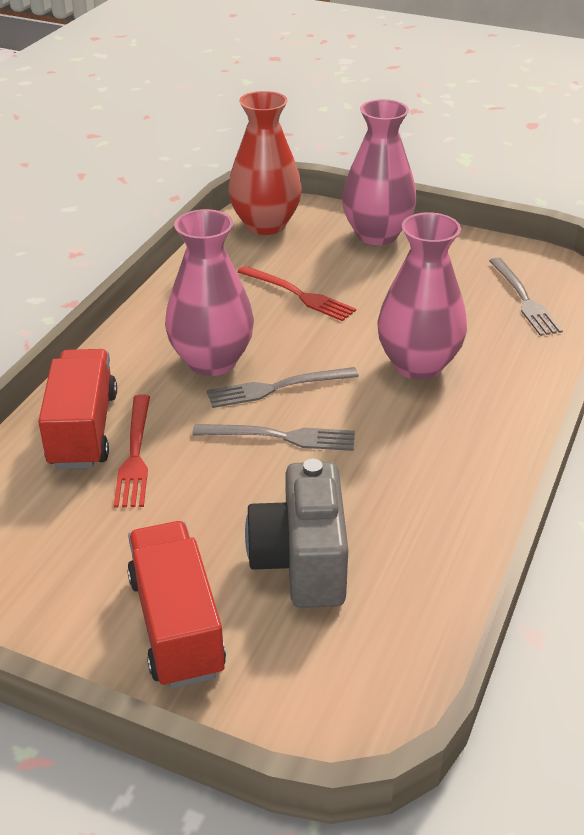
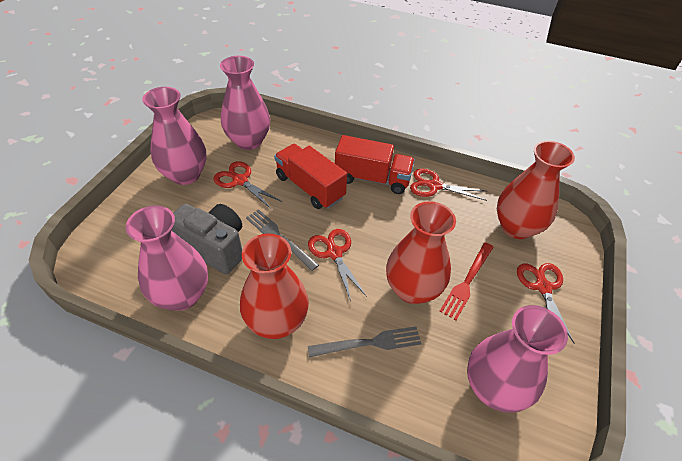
grey fork: [192,424,355,451] [207,367,359,408] [489,258,563,336] = 3 -> [246,209,319,271] [308,326,422,357] = 2
pink vase: [165,209,254,376] [342,99,417,245] [377,212,467,380] = 3 -> [126,206,208,311] [142,87,206,185] [220,56,270,150] [467,305,568,413] = 4
red fork: [114,394,150,508] [238,266,356,321] = 2 -> [439,242,494,320] = 1
red scissors: none = 0 -> [214,161,283,210] [308,229,367,301] [410,169,487,201] [517,263,574,343] = 4
red vase: [228,91,302,235] = 1 -> [240,234,309,339] [386,201,456,304] [497,141,575,239] = 3

